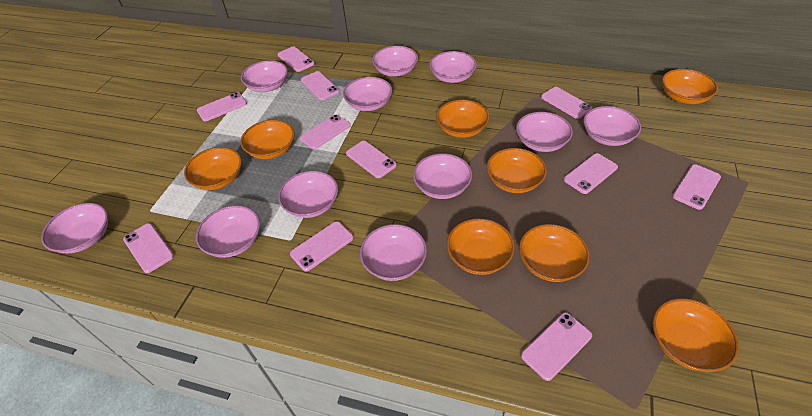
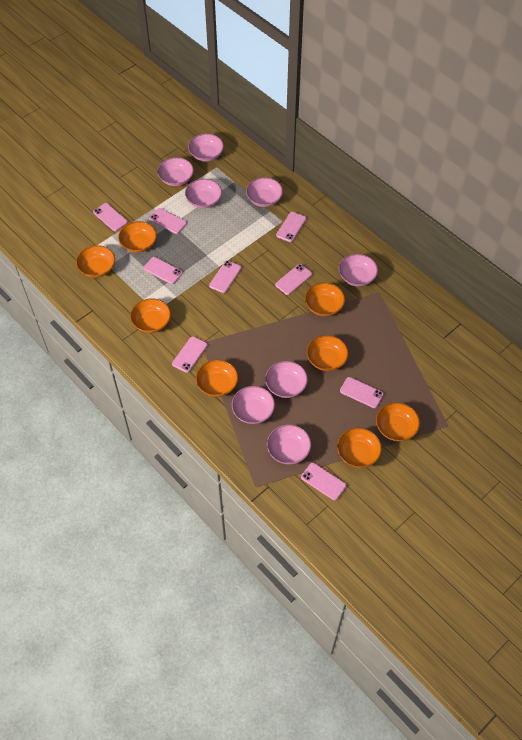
pink bowl: [41,203,108,253] [196,205,260,258] [241,60,288,92] [278,171,338,218] [343,77,392,111] [360,224,427,281] [372,46,418,77] [413,154,472,199] [429,51,477,83] [516,112,573,152] [583,106,641,146] = 11 -> [157,157,194,186] [185,179,222,208] [188,133,224,162] [232,386,275,424] [246,177,283,207] [265,361,308,398] [267,424,311,464] [339,254,378,286] = 8
pink phone: [123,223,174,273] [197,92,247,121] [277,46,315,72] [290,221,354,271] [300,115,351,149] [301,71,339,100] [346,141,397,178] [521,313,592,381] [541,87,592,119] [564,153,618,194] [673,164,721,210] = 11 -> [93,203,128,231] [143,257,183,284] [149,208,187,234] [172,336,208,373] [209,260,242,293] [275,264,312,295] [276,212,306,242] [301,463,346,500] [340,377,383,408] = 9

